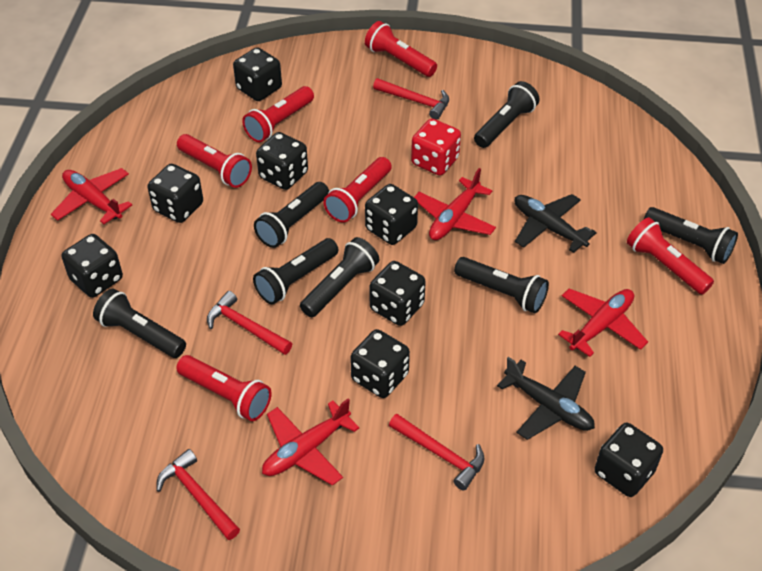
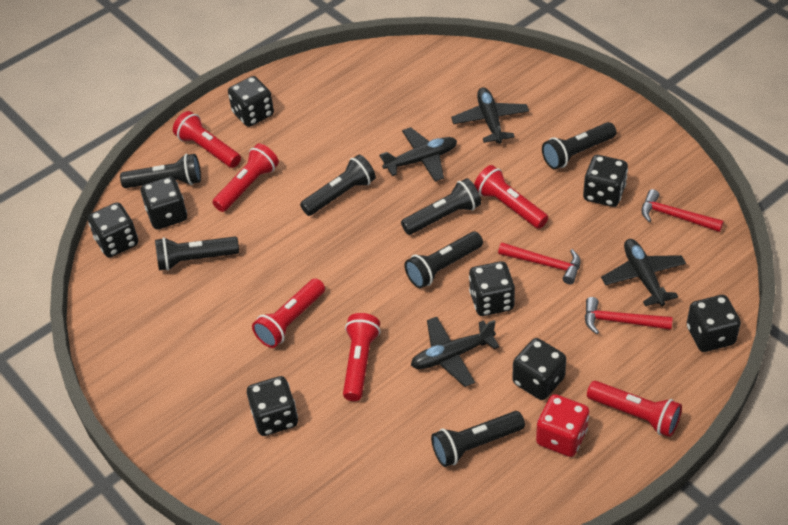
black plane: [497,357,595,440] [515,194,597,253] = 2 -> [380,127,457,182] [411,317,500,387] [451,87,529,144] [601,239,686,306] = 4
red hammer: [156,449,240,540] [207,291,292,355] [373,78,449,120] [389,414,484,490] = 4 -> [498,243,581,284] [585,297,672,334] [641,189,724,232] = 3
red plane: [51,168,132,224] [262,399,360,486] [414,168,496,240] [558,288,648,357] = 4 -> none = 0

